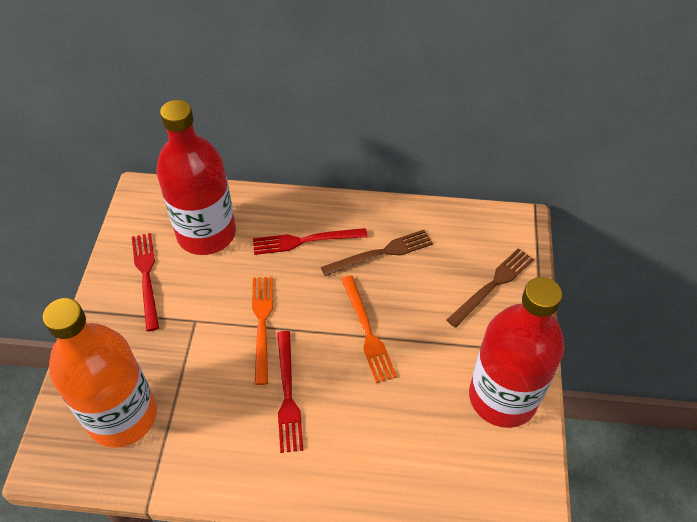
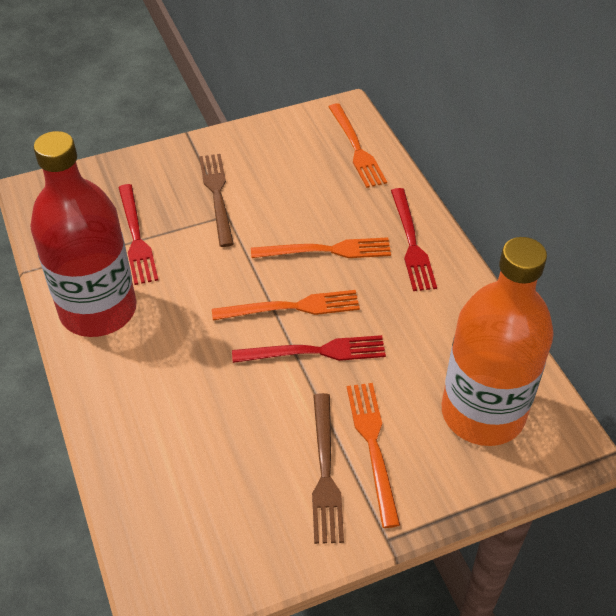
orange fork: [252,277,273,385] [341,276,397,383] = 2 -> [212,290,360,320] [251,237,391,258] [329,103,387,188] [347,383,400,528] = 4
red bottle: [156,100,236,255] [469,277,565,428] = 2 -> [30,131,137,337] = 1

